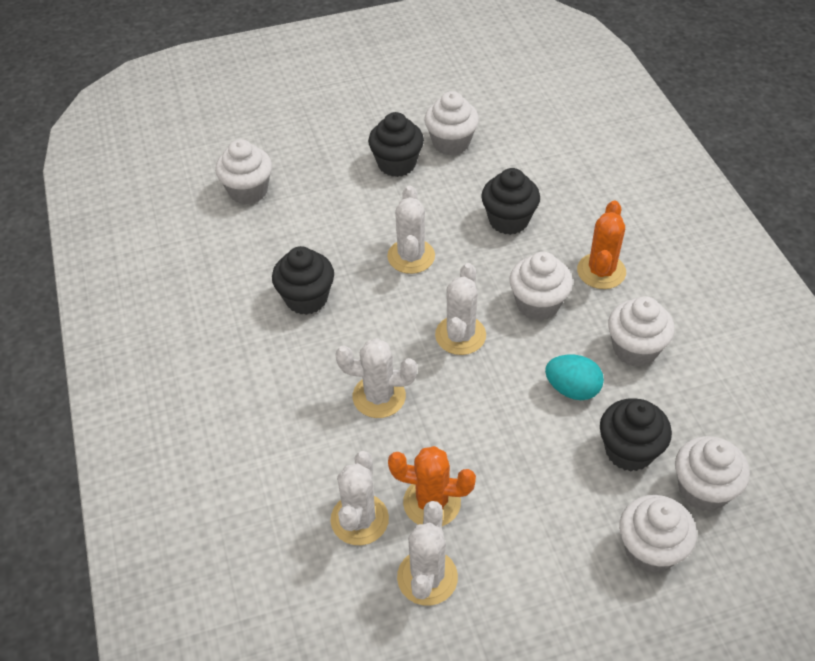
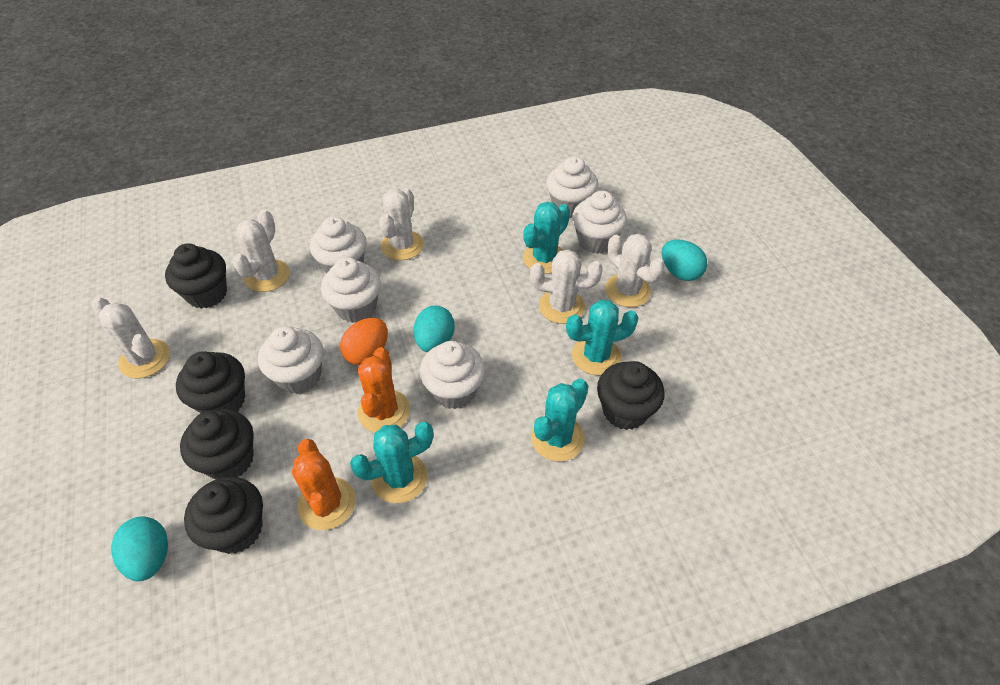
black cupcake: [272,246,334,315] [368,112,424,177] [481,168,540,235] [600,399,672,472] = 4 -> [165,244,227,309] [176,351,245,413] [180,409,254,479] [184,477,263,554] [597,361,665,430] = 5
orange egg: none = 0 -> [340,318,388,365] = 1
turquoise cactus: none = 0 -> [350,422,433,503] [523,202,570,274] [531,379,589,461] [566,299,639,375] = 4
turquoise egg: [545,355,604,400] = 1 -> [111,516,168,581] [414,306,454,352] [662,239,707,281] = 3

